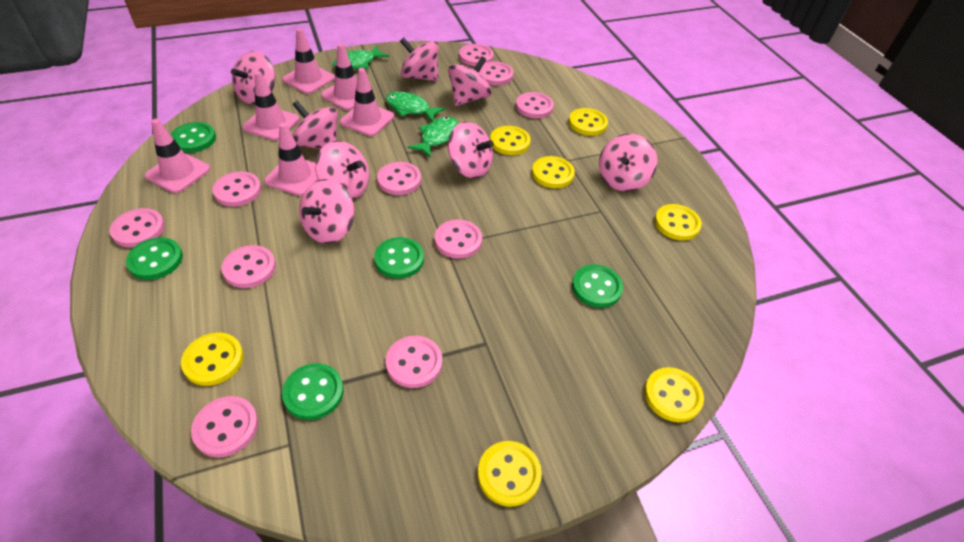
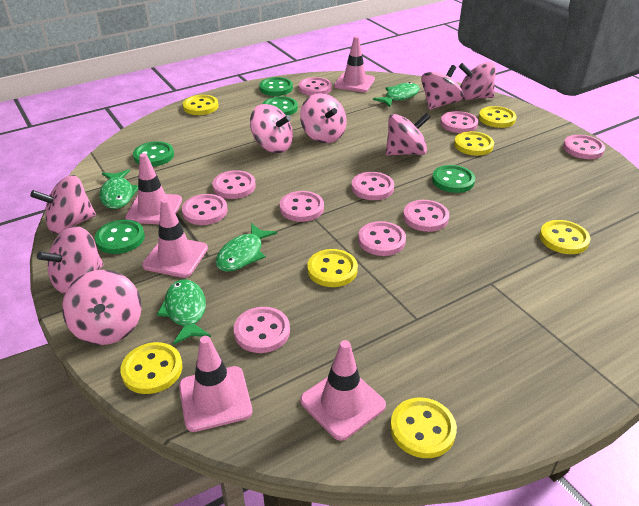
green fish: [333,45,389,69] [386,92,446,122] [408,117,459,158] = 3 -> [99,169,138,209] [157,279,211,345] [215,223,277,272] [373,82,420,107] = 4
pink traffic cone: [145,119,210,193] [242,71,299,141] [264,123,318,196] [282,28,335,94] [321,44,374,110] [340,68,394,136] = 6 -> [125,153,182,224] [142,198,208,278] [179,336,252,432] [300,340,386,441] [334,36,375,92] = 5

